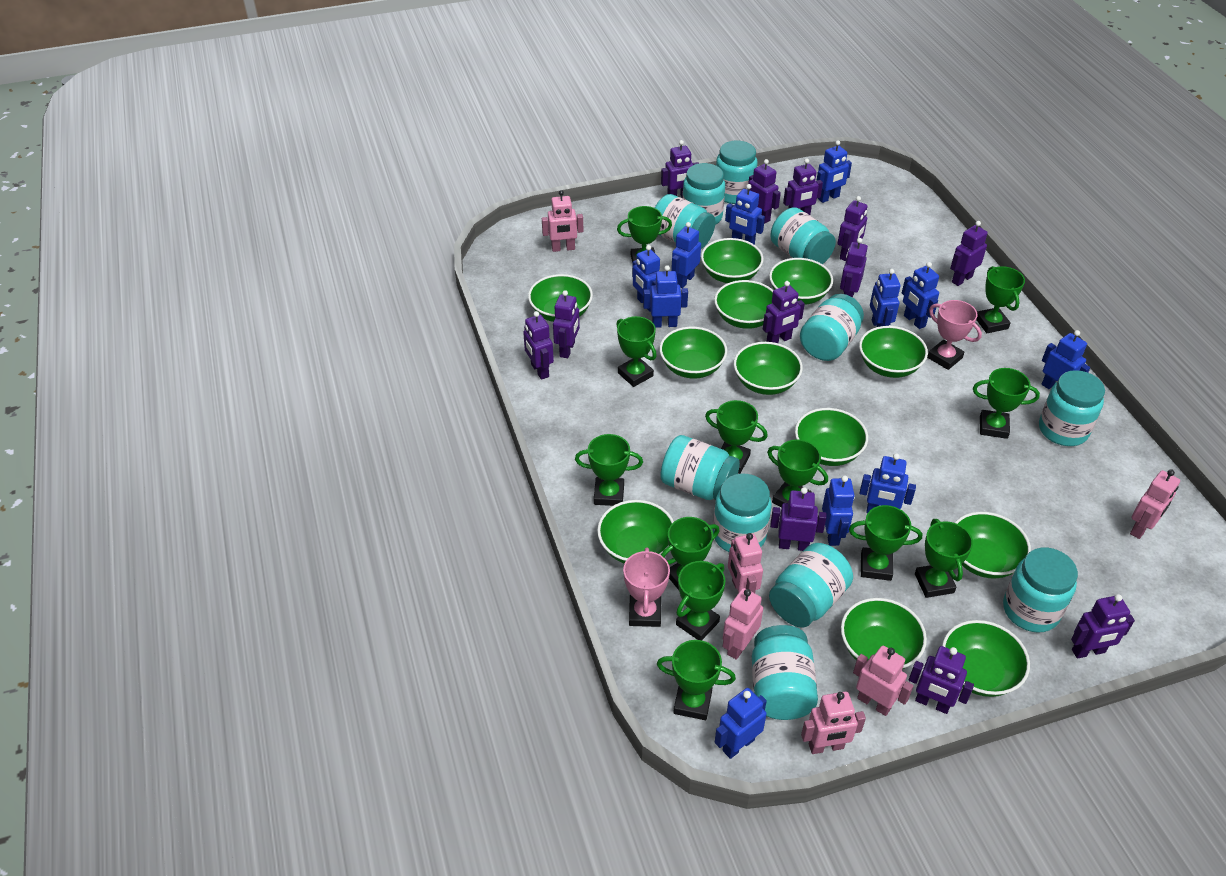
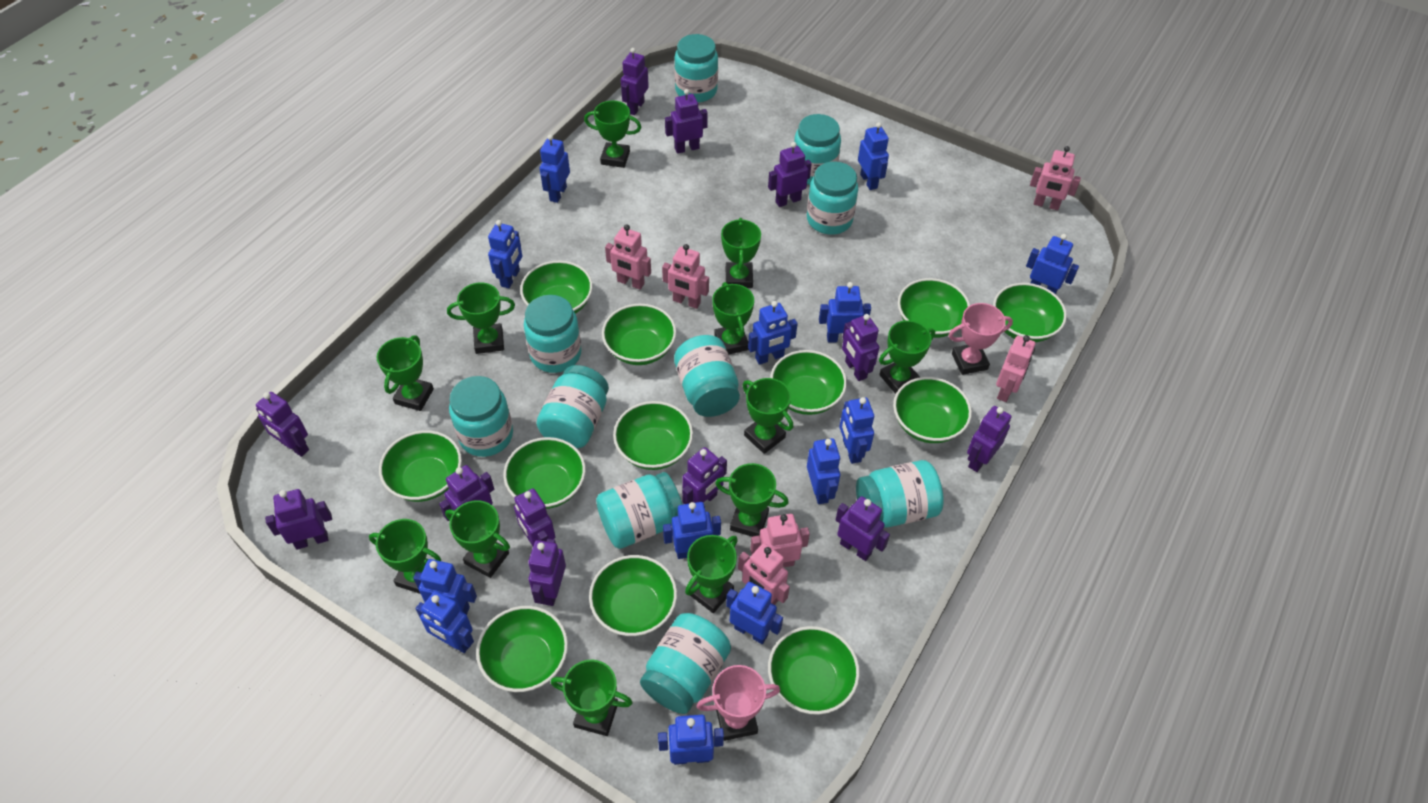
blue robot: [632,245,660,312] [643,265,688,328] [671,222,701,288] [715,688,767,759] [725,184,765,244] [816,140,852,203] [822,475,855,546] [860,453,916,513] [870,269,901,327] [902,262,939,329] [1042,330,1090,389] = 11 -> [413,559,477,615] [415,591,474,653] [488,220,522,288] [540,134,570,203] [658,715,724,765] [663,502,721,559] [726,582,783,644] [748,301,798,365] [807,438,840,504] [819,282,871,343] [839,397,874,464] [858,122,889,190] [1026,234,1079,294] = 13
turquoise jar: [655,194,715,249] [660,435,740,500] [682,163,725,225] [713,473,772,552] [716,141,757,204] [752,625,818,720] [769,543,853,628] [770,207,836,264] [800,294,864,361] [1003,548,1078,633] [1039,370,1105,446] = 11 -> [449,376,513,457] [524,295,582,373] [536,365,609,448] [596,472,682,549] [640,613,731,714] [674,34,718,103] [674,335,740,417] [794,114,841,185] [807,162,858,235] [856,460,944,527] = 10

